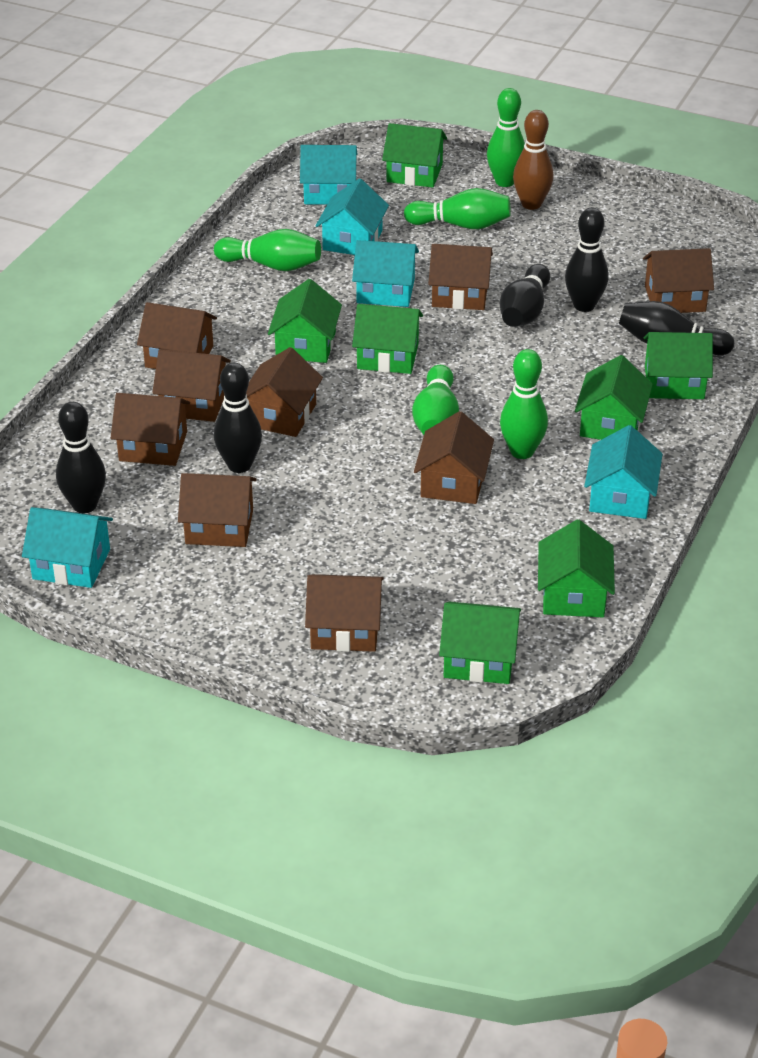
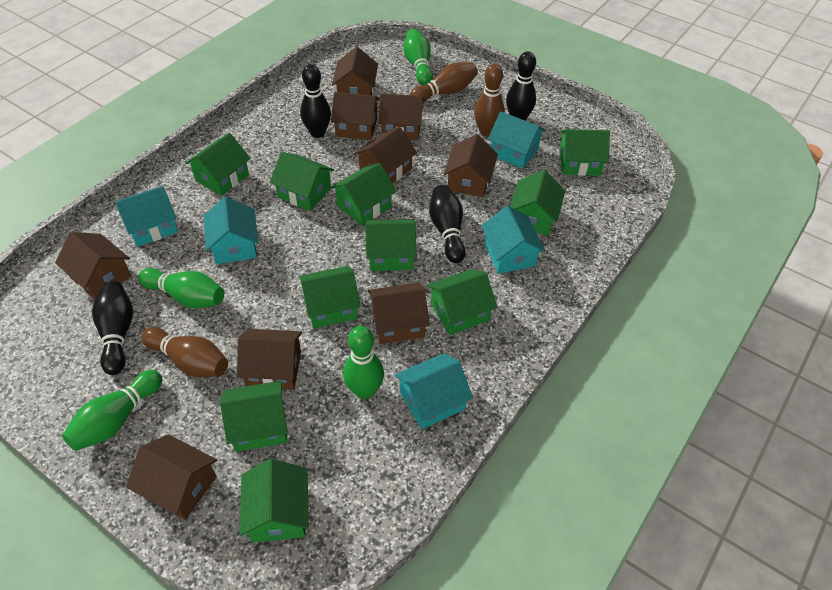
black bowling pin: [56,402,106,513] [214,363,262,473] [500,264,550,327] [565,207,609,312] [619,301,734,355] = 5 -> [92,281,133,375] [300,64,331,138] [429,185,466,263] [506,51,536,120] = 4
brown bowling pin: [513,110,553,210] = 1 -> [141,327,228,377] [410,62,478,103] [474,64,505,137] = 3
green bowling pin: [214,229,321,271] [404,188,511,229] [412,365,459,435] [487,88,525,187] [500,349,548,459] = 5 -> [62,370,162,451] [138,268,224,308] [343,326,384,399] [403,29,433,85] = 4
green house: [268,279,342,363] [352,304,423,374] [382,123,447,187] [439,602,521,684] [538,519,615,617] [575,355,653,440] [644,332,713,399] = 7 -> [185,133,251,196] [220,381,288,452] [239,459,309,543] [270,152,334,211] [299,266,361,328] [330,163,396,226] [365,219,417,271] [427,269,497,335] [510,170,565,236] [559,129,610,176] = 10

